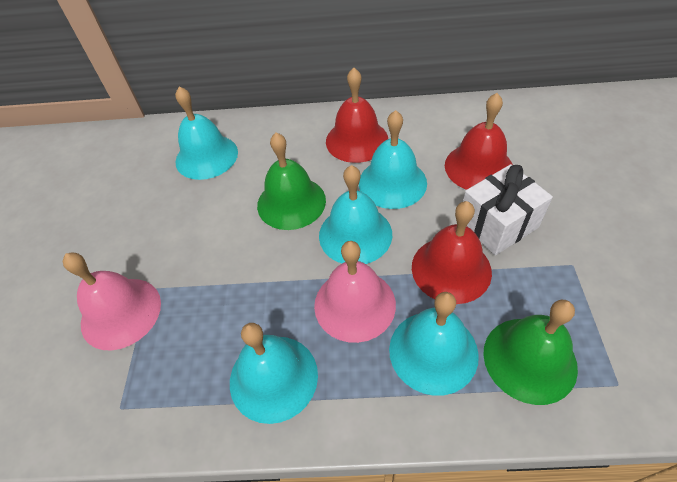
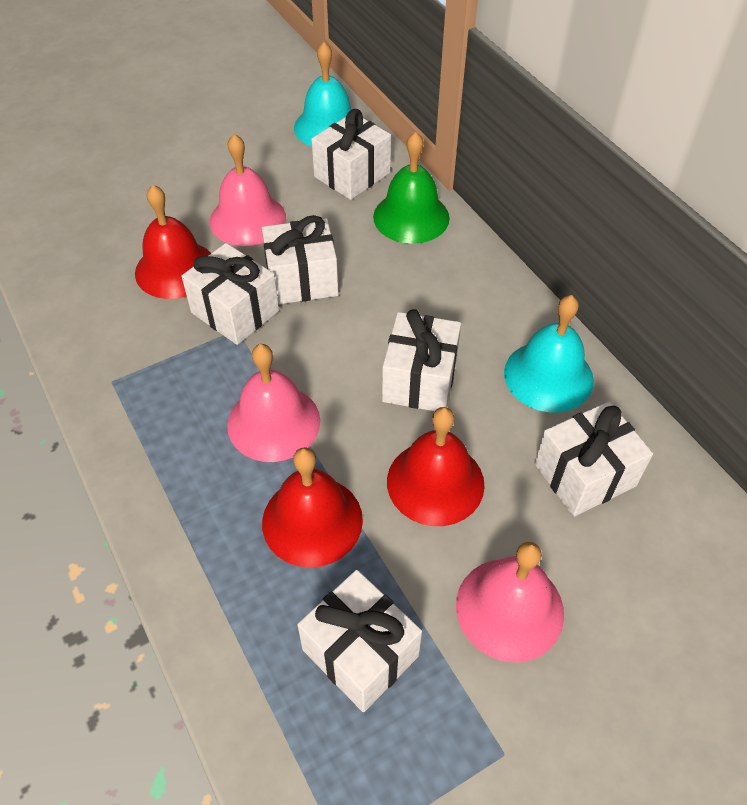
green bell: [257,133,326,230] [483,300,578,405] = 2 -> [373,131,450,244] = 1
pink bell: [63,253,161,350] [314,241,396,343] = 2 -> [210,134,286,246] [227,344,320,462] [456,542,564,662] = 3
turquoise bell: [175,87,238,180] [230,323,318,424] [319,165,392,264] [359,110,427,209] [389,292,479,396] = 5 -> [294,42,352,146] [504,295,594,412] = 2
white gift: [463,164,553,255] = 1 -> [181,243,279,345] [262,215,339,304] [297,570,422,712] [311,109,391,200] [382,309,461,411] [535,401,653,517] = 6

